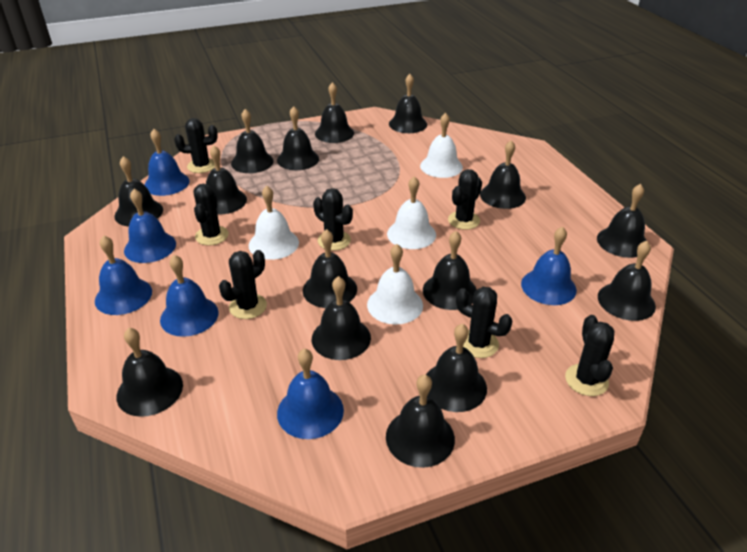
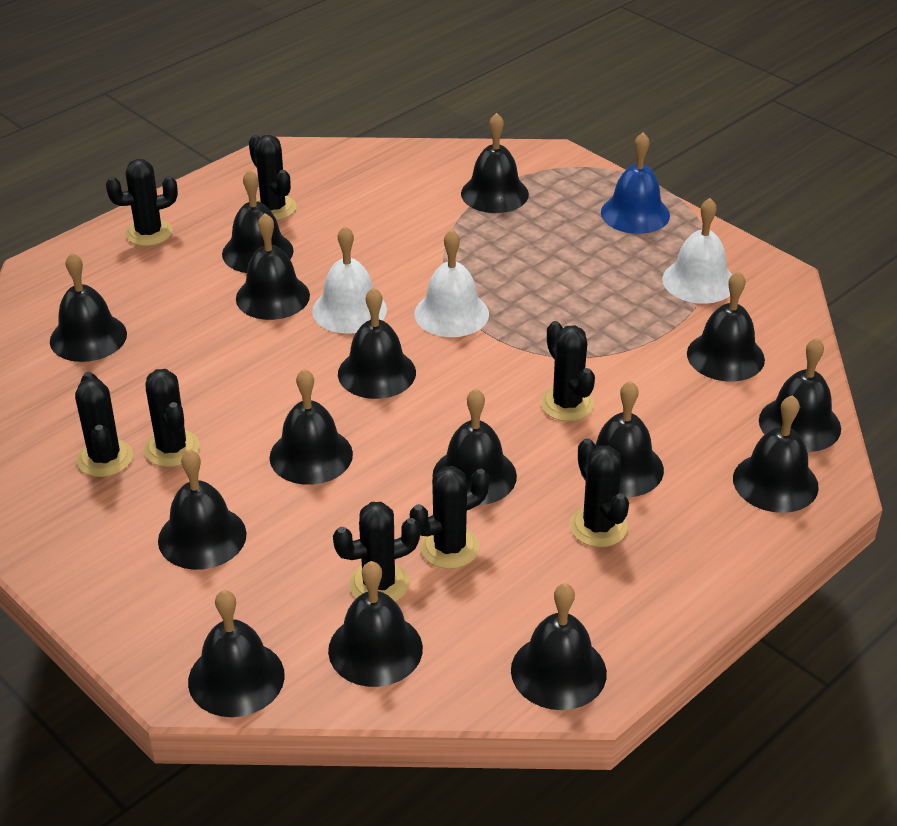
black cactus: [174,118,218,173] [194,184,229,246] [219,250,267,319] [313,188,353,251] [448,169,482,230] [456,287,512,358] [565,315,614,396] = 7 -> [75,372,133,477] [106,159,178,246] [144,369,200,467] [249,135,296,220] [333,502,420,602] [410,466,489,569] [540,321,595,421] [569,438,629,547] = 8
blue bell: [95,235,152,315] [124,189,176,263] [144,129,189,196] [160,255,219,337] [277,348,344,439] [521,226,577,305] = 6 -> [601,133,670,234] = 1
white bell: [249,186,299,260] [367,244,423,325] [387,176,436,249] [420,113,463,178] = 4 -> [312,226,387,334] [414,230,489,337] [662,198,732,304] = 3

